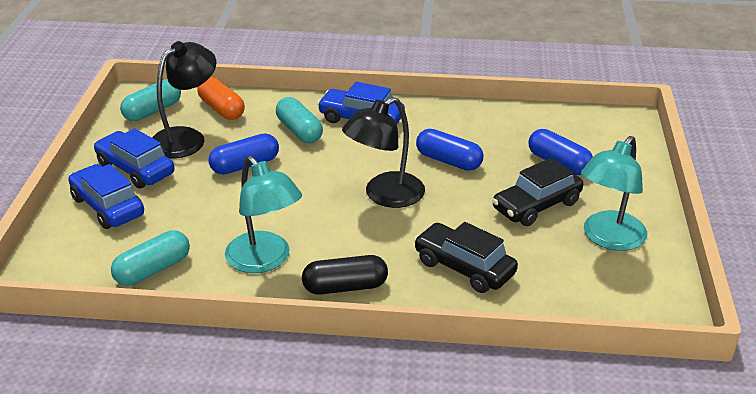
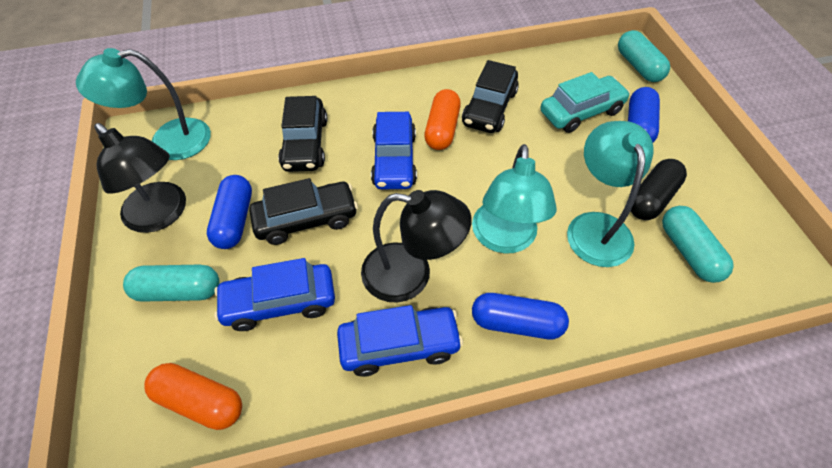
black car: [414,222,518,293] [492,158,583,226] = 2 -> [249,178,358,245] [278,96,327,172] [462,60,519,133] = 3
orange capsule: [197,77,245,120] = 1 -> [144,363,242,430] [424,89,461,150] = 2
turquoise car: none = 0 -> [540,72,630,133] = 1
turquoise lamp: [225,156,302,273] [581,136,647,251] = 2 -> [76,48,211,160] [472,144,557,254] [567,121,654,267] = 3

